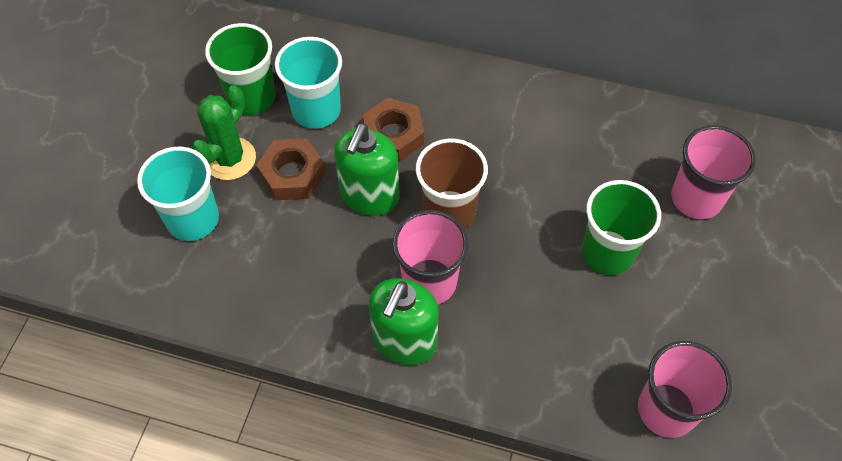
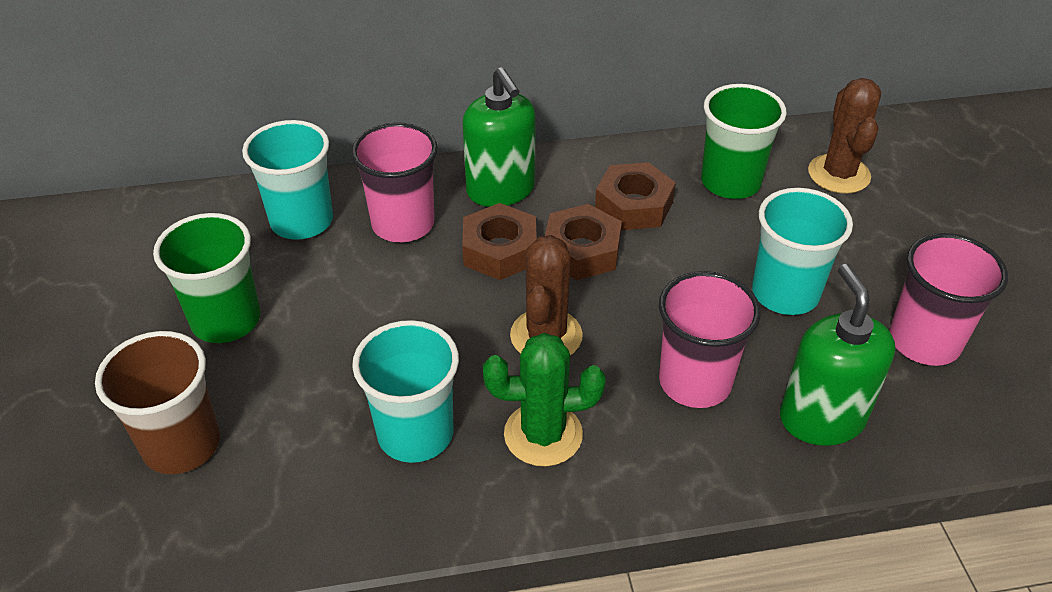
brown cactus: none = 0 -> [510,235,583,355] [808,78,881,194] = 2
brown nut: [256,138,326,200] [363,98,424,162] = 2 -> [462,203,537,280] [545,204,622,280] [595,162,676,230] = 3
turquoise cup: [137,147,219,241] [275,37,342,129] = 2 -> [242,120,333,240] [352,320,459,463] [752,188,853,315] = 3

